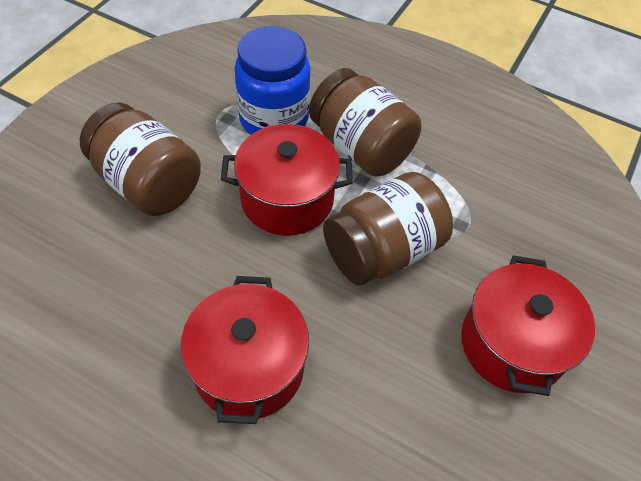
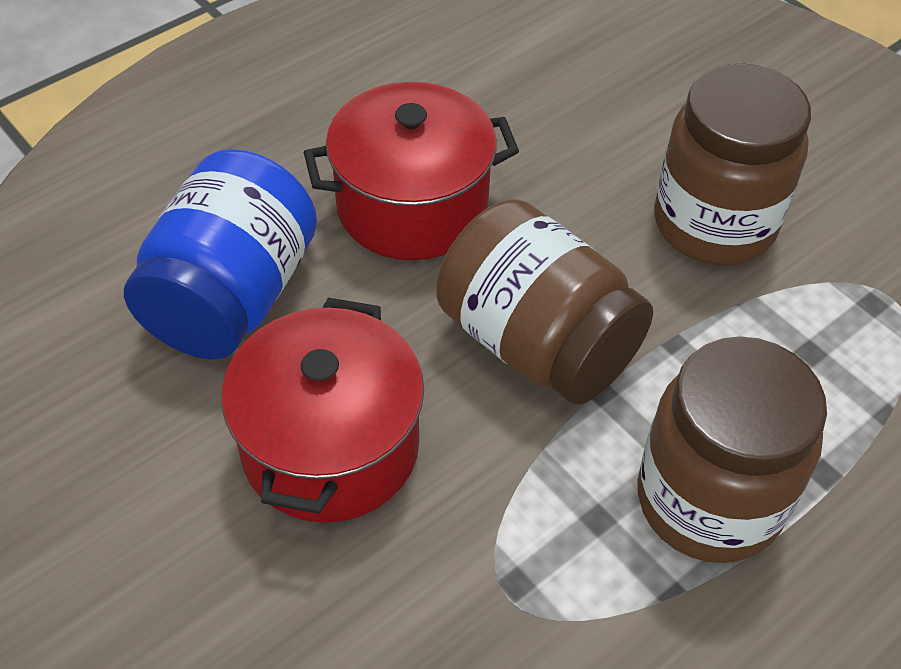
red pot: [181,276,309,424] [221,124,353,236] [461,255,595,396] = 3 -> [221,298,424,523] [303,82,519,260] = 2

